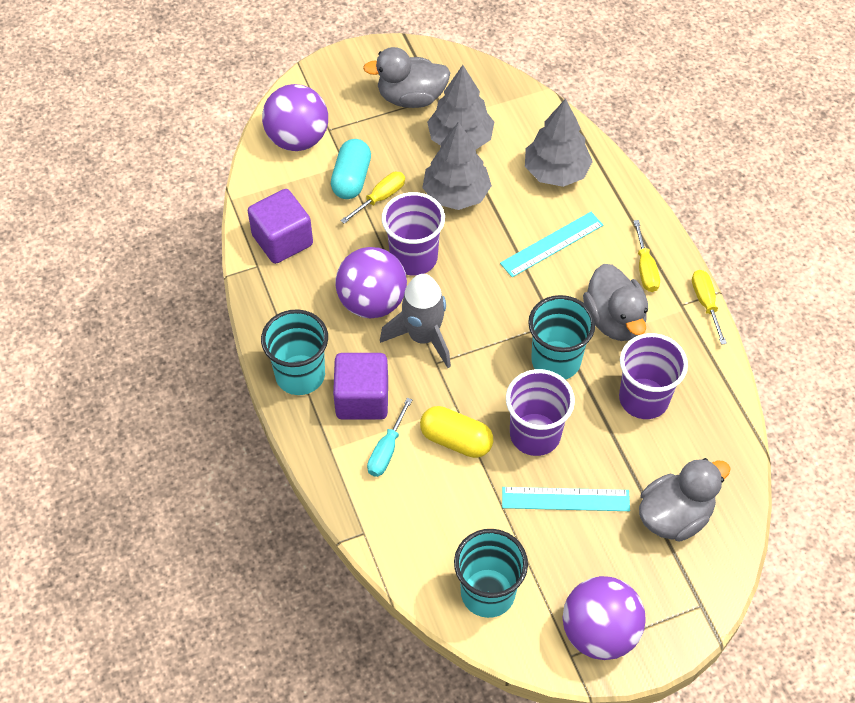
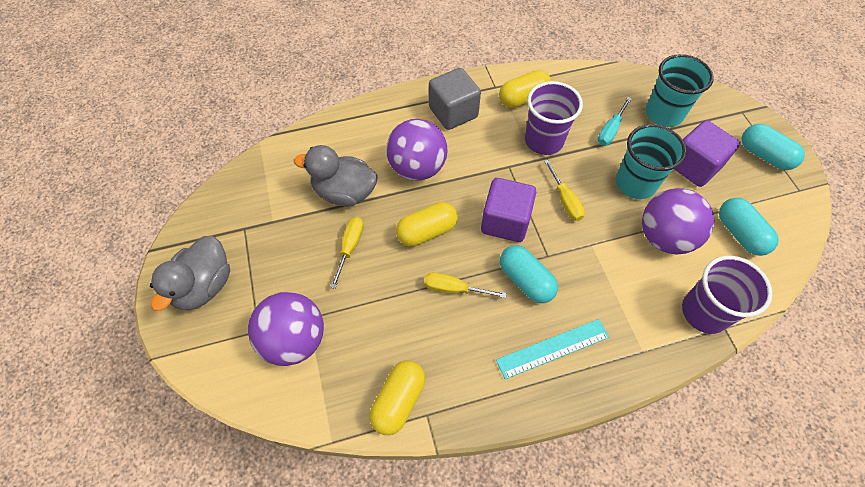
grey cube: none = 0 -> [429,68,481,130] = 1
grey duck: [363,47,451,108] [583,264,648,341] [639,458,730,542] = 3 -> [150,236,230,311] [294,145,377,207] = 2
grey rocket: [380,274,451,368] = 1 -> none = 0
grey tree: [422,122,492,210] [427,65,494,149] [525,98,593,187] = 3 -> none = 0
purple cup: [382,192,445,276] [506,369,575,456] [619,333,688,419] = 3 -> [525,81,583,155] [682,256,772,334] = 2
turquoise capsule: [331,139,371,199] = 1 -> [500,245,558,303] [719,198,779,256] [742,124,805,170] = 3
turquoise cup: [261,309,328,395] [454,529,528,618] [528,295,595,380] = 3 -> [616,124,687,199] [646,54,714,127] = 2
turquoise ruler: [500,212,603,277] [502,487,630,511] = 2 -> [496,319,609,379] = 1
yellow capsule: [420,406,493,458] = 1 -> [369,360,425,435] [396,202,458,247] [499,70,551,108] = 3

